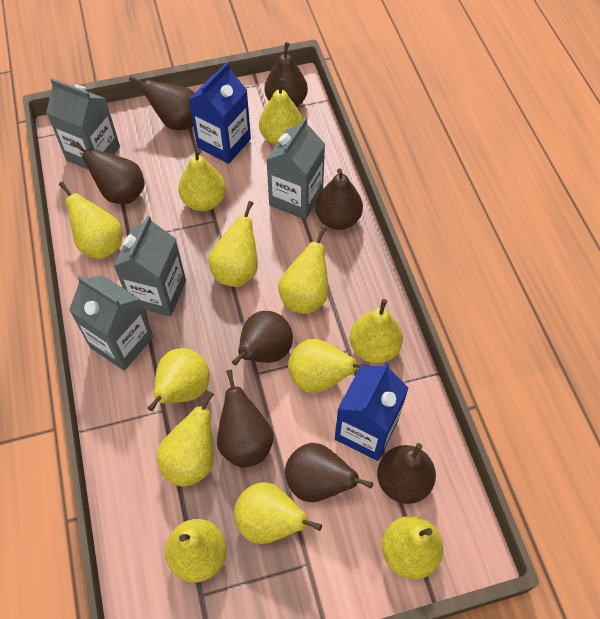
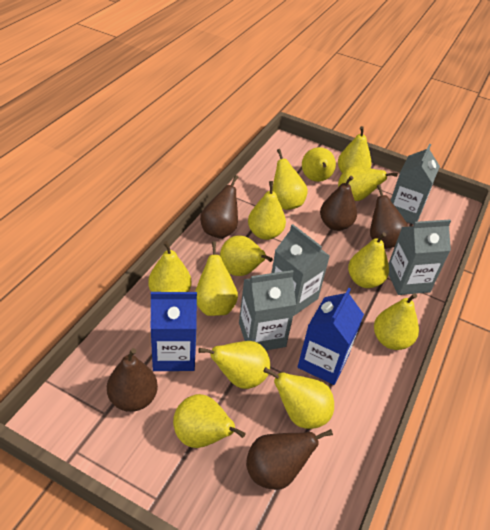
brown pear: [70,141,145,204] [129,76,195,130] [217,370,274,468] [232,311,293,366] [264,42,308,107] [285,443,373,502] [315,168,363,230] [377,443,436,504] = 8 -> [107,348,158,412] [200,175,238,239] [246,429,333,490] [320,176,357,231] [370,184,408,249] = 5
yellow pear: [59,181,123,259] [148,348,210,411] [157,391,214,486] [165,519,227,583] [178,148,226,211] [208,201,258,287] [234,482,322,544] [259,78,303,145] [278,227,329,314] [288,339,370,393] [350,299,403,364] [382,516,443,579] = 12 -> [148,241,191,292] [173,394,245,448] [195,241,238,316] [199,341,270,389] [220,236,273,276] [248,181,286,240] [263,367,334,429] [273,149,308,210] [302,147,336,182] [338,126,371,173] [338,166,398,201] [348,232,389,288] [374,293,419,350] = 13

